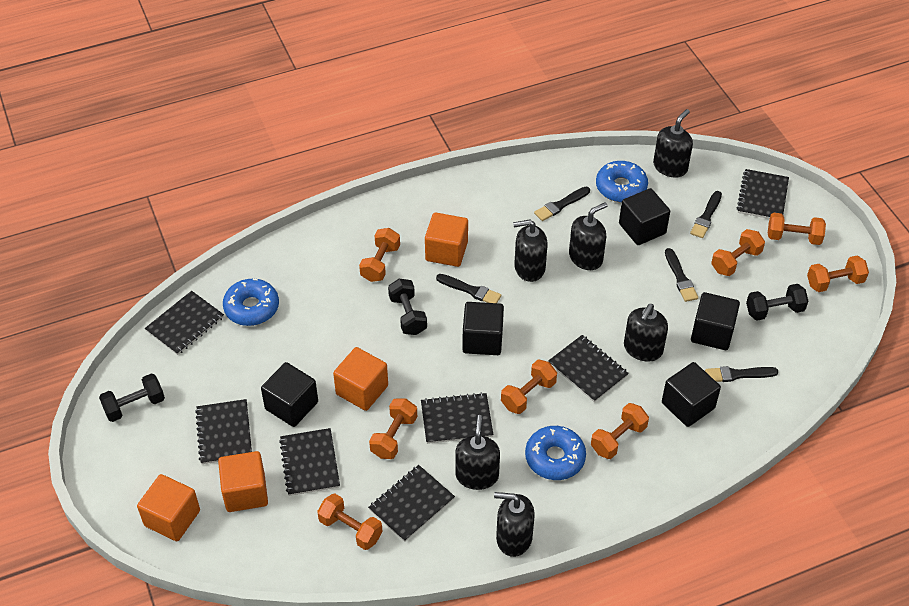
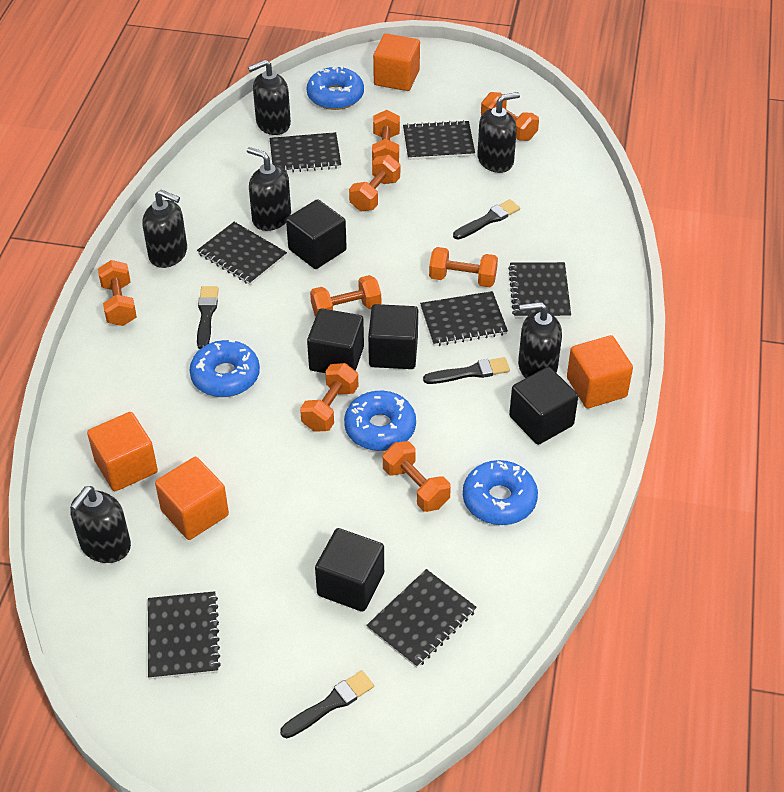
black brush: [436,274,501,303] [534,187,590,221] [665,248,698,302] [690,191,722,238] [705,366,778,382] = 5 -> [197,286,219,349] [280,670,374,738] [423,357,510,384] [453,199,520,240] = 4
black dumbbell: [99,373,165,422] [388,279,427,335] [746,284,808,320] = 3 -> none = 0
blue donut: [223,279,279,326] [525,426,586,480] [596,161,648,203] = 3 -> [190,340,260,397] [307,66,364,110] [344,391,416,451] [463,460,538,525] = 4

